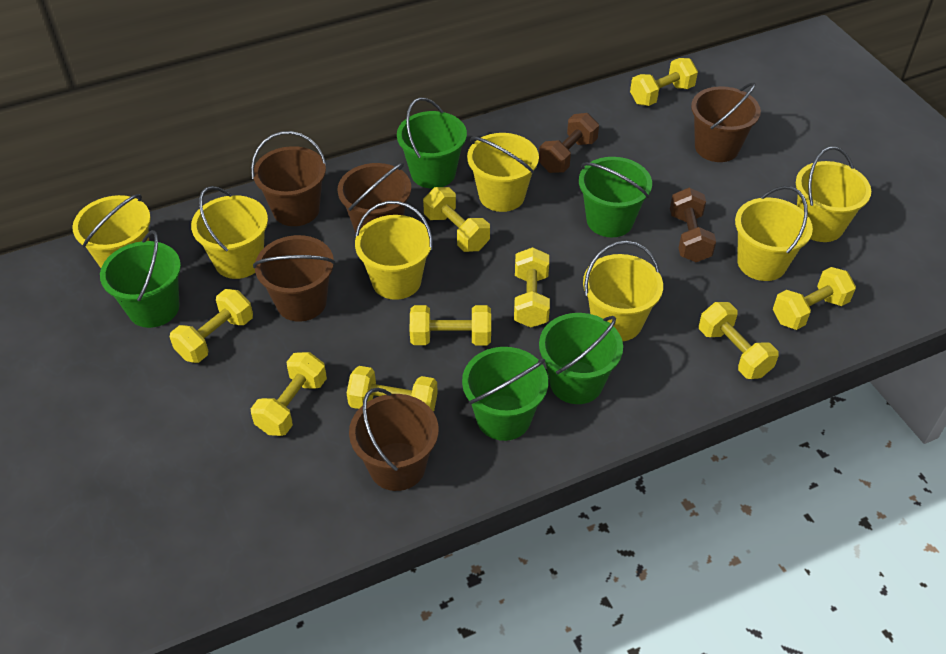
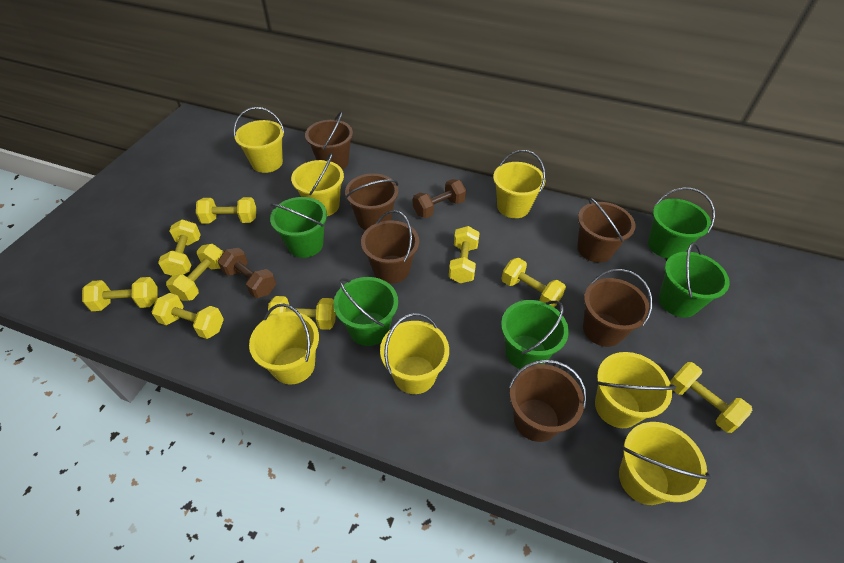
brown bucket: [251,131,327,226] [253,235,335,322] [337,162,411,233] [349,388,439,491] [691,82,761,162] = 5 -> [305,111,353,170] [345,173,399,230] [361,210,419,284] [509,359,587,442] [577,197,636,263] [583,269,653,347] = 6

